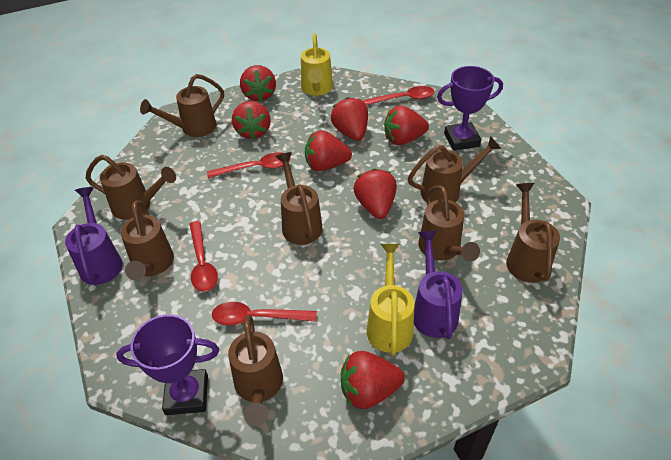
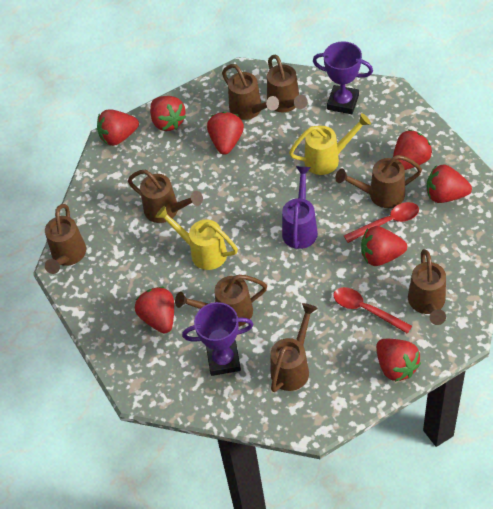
purple watering can: [65,187,123,285] [414,231,463,339] = 2 -> [282,166,318,249] = 1
red spoon: [189,221,218,292] [207,152,290,178] [212,302,317,325] [361,86,434,105] = 4 -> [333,287,412,334] [344,202,419,243] = 2
red strawberry: [232,101,271,140] [240,65,276,102] [305,130,352,171] [331,97,368,141] [341,351,405,409] [353,169,397,219] [384,105,429,145] = 7 -> [97,109,139,146] [135,287,174,334] [150,96,186,131] [207,112,244,155] [361,226,407,266] [376,339,421,382] [393,129,432,170] [427,164,472,203] = 8

